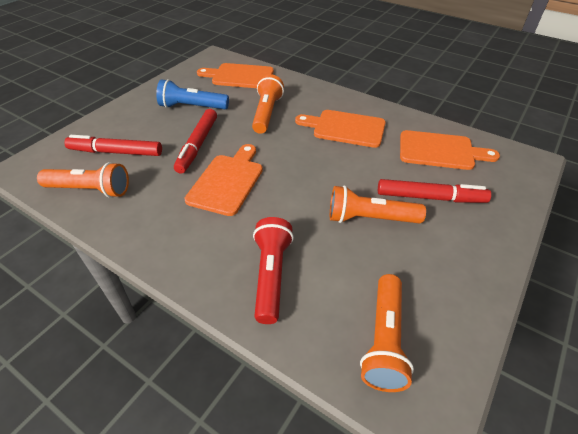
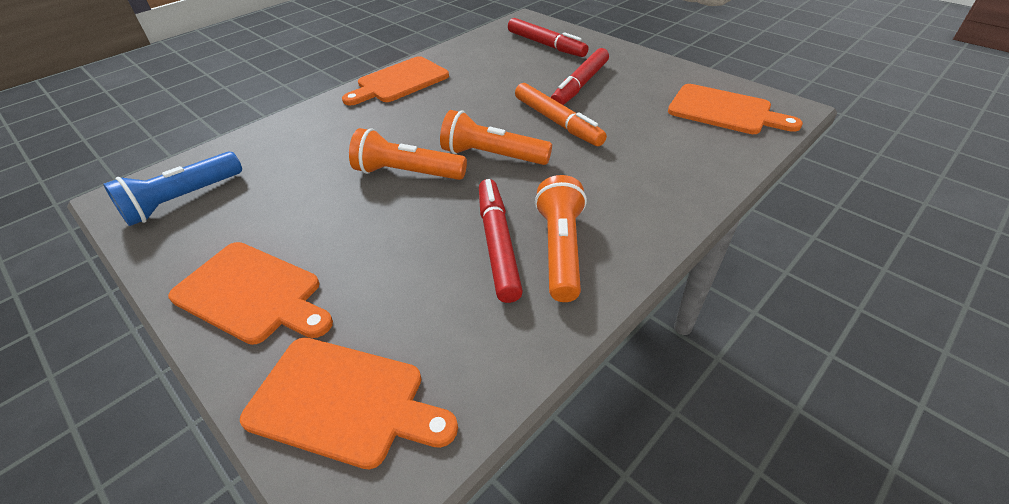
orange flashlight: [37,162,129,198] [252,74,284,134] [330,186,426,224] [360,274,414,392] = 4 -> [349,128,467,180] [440,110,552,165] [535,175,587,302] = 3
orange marker: none = 0 -> [515,83,607,146] = 1
red flashlight: [253,217,294,324] = 1 -> none = 0

